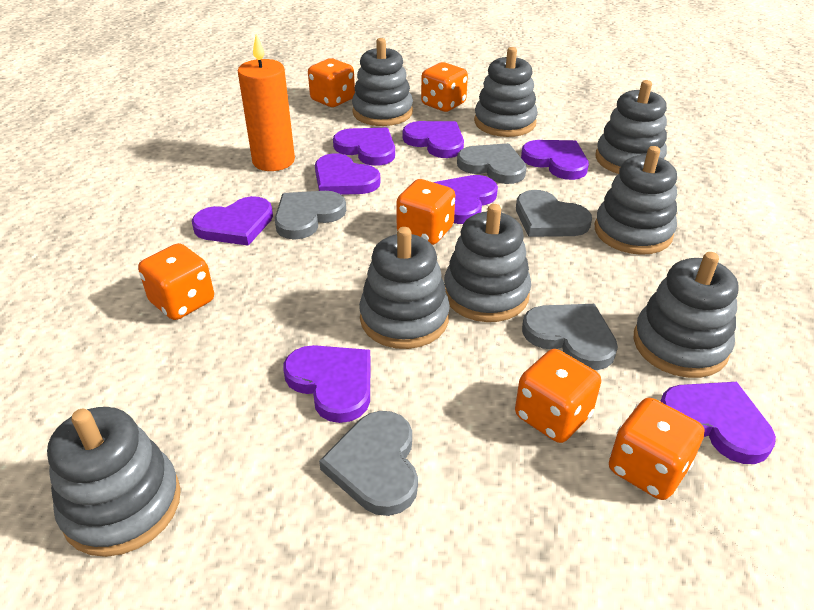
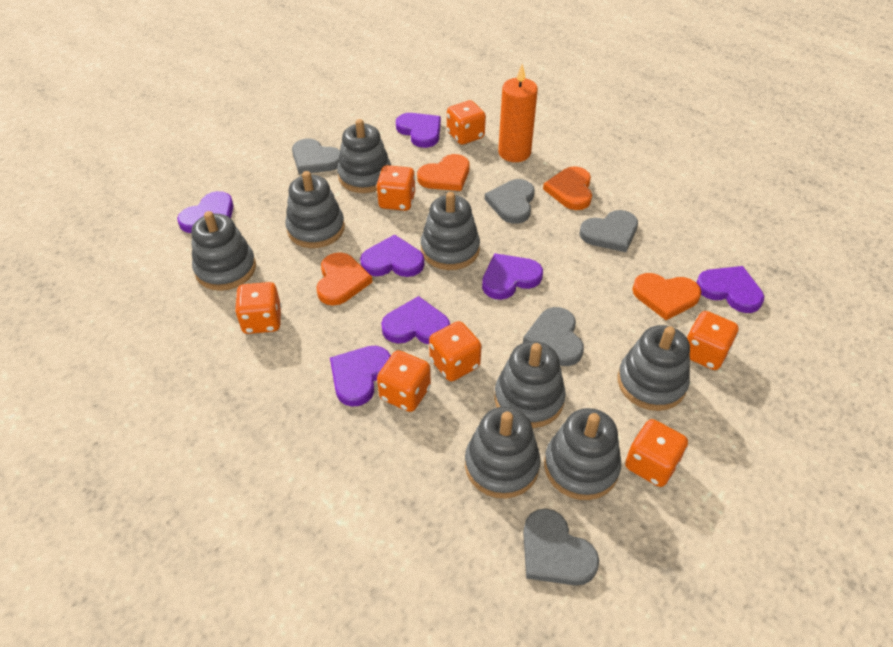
orange dice: [138,243,214,320] [308,58,355,107] [396,179,455,245] [421,62,468,112] [515,349,601,443] [609,398,704,500] = 6 -> [235,282,282,334] [376,165,415,211] [377,350,431,412] [429,321,482,381] [447,100,486,145] [625,419,688,487] [687,311,739,370] = 7
orange heart: none = 0 -> [316,252,373,306] [417,154,469,191] [543,166,592,210] [632,273,701,320] = 4
purple heart: [192,196,273,246] [284,345,371,423] [315,153,381,195] [333,128,395,166] [403,121,464,158] [434,175,498,224] [521,140,589,180] [660,382,776,464] = 8 -> [177,191,234,233] [330,346,391,407] [360,234,424,277] [381,296,450,344] [396,113,441,148] [482,253,543,300] [697,266,765,313] = 7

